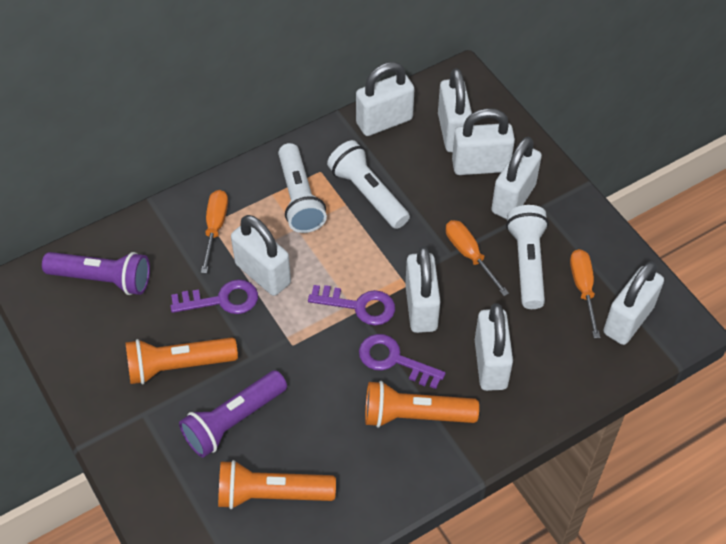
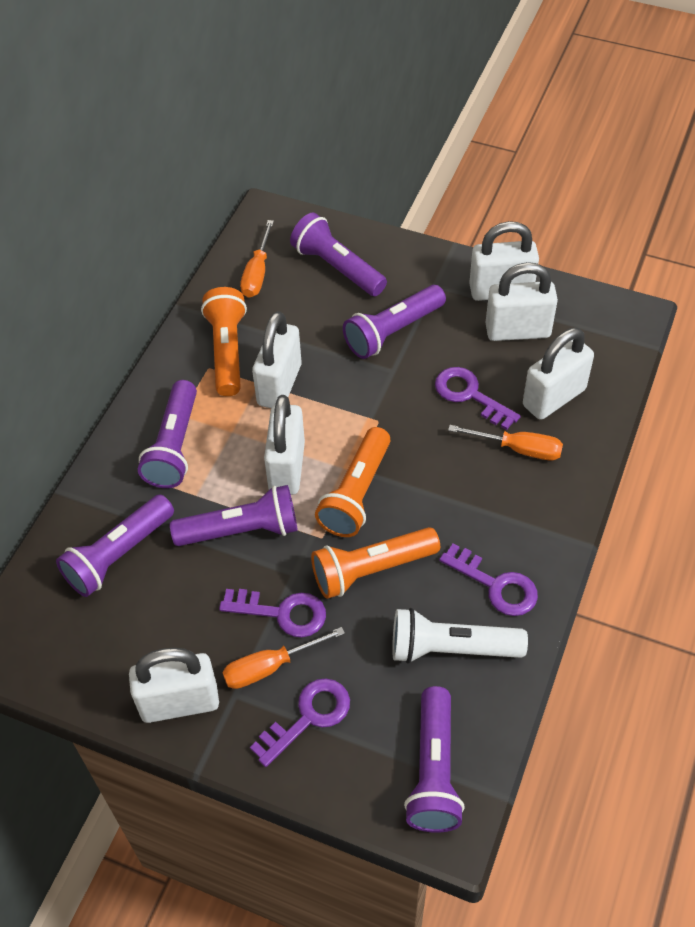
purple flashlight: [42,252,150,295] [179,370,287,458] = 2 -> [56,494,174,597] [138,380,197,488] [170,485,298,546] [290,213,387,296] [343,285,446,359] [404,686,465,833] = 6
purple key: [170,279,258,314] [308,285,395,326] [359,334,446,389] = 3 -> [219,589,326,638] [250,678,350,767] [435,367,521,430] [439,543,538,616] = 4
white flashlight: [278,143,327,233] [327,140,410,229] [506,205,549,309] = 3 -> [392,608,528,663] = 1
white padlock: [231,215,291,296] [356,62,414,136] [405,246,441,333] [438,68,472,152] [452,108,515,175] [475,304,513,391] [491,137,542,219] [603,261,664,345] = 8 -> [129,648,219,723] [252,311,302,408] [264,395,305,495] [469,221,539,301] [486,262,558,341] [523,328,594,420] = 6

